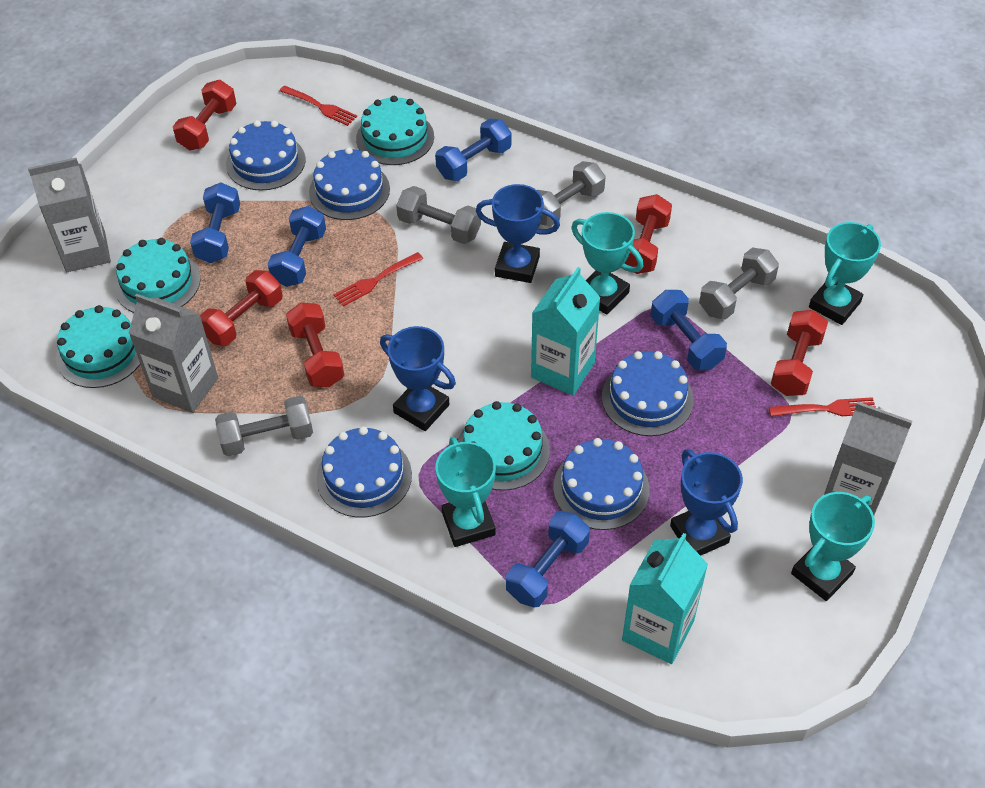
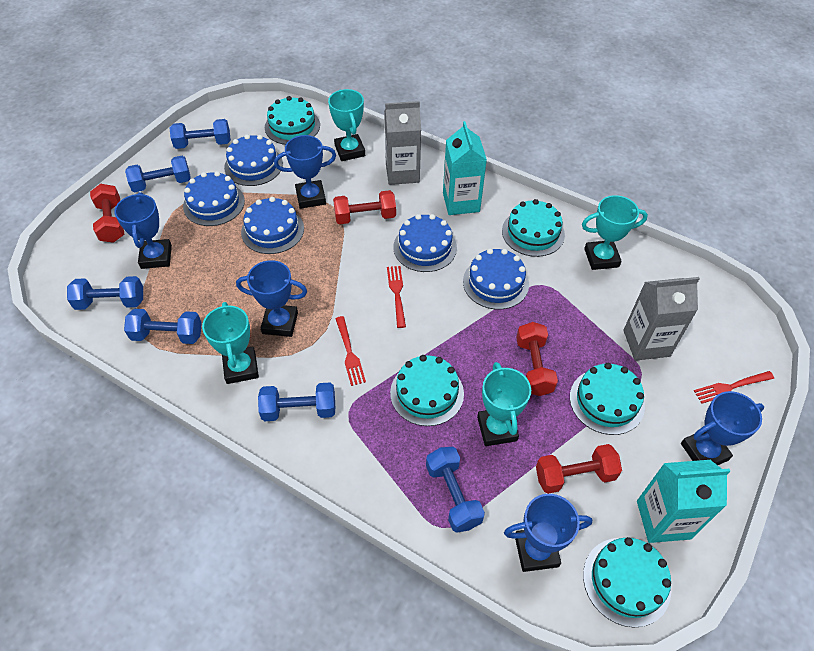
blue dumbbell: [190,182,240,263] [267,206,326,287] [435,119,511,181] [506,511,590,608] [651,290,727,370] = 5 -> [67,276,143,310] [124,309,202,344] [125,156,191,192] [169,119,231,149] [258,383,335,421] [426,447,485,533] = 6
blue trophy: [380,326,456,431] [476,184,560,283] [670,449,743,556] = 3 -> [114,192,172,269] [236,260,307,337] [274,135,336,209] [504,494,592,572] [681,391,764,465] = 5
grey carton: [28,158,111,272] [129,294,218,413] [824,402,912,515] = 3 -> [384,101,421,185] [623,277,700,361] = 2
grey dumbbell: [215,396,313,456] [396,186,481,244] [537,161,606,226] [699,248,779,319] = 4 -> none = 0
red dumbbell: [173,80,236,151] [200,270,283,346] [286,302,344,387] [625,194,672,274] [771,310,828,396] = 5 -> [90,184,124,243] [333,190,396,224] [516,322,558,396] [536,444,622,494] = 4
turquoise cake: [56,305,140,388] [114,238,201,313] [356,96,434,165] [458,401,550,490] = 4 -> [265,96,320,145] [390,355,464,426] [502,199,565,257] [570,363,645,435] [583,537,671,627] = 5

